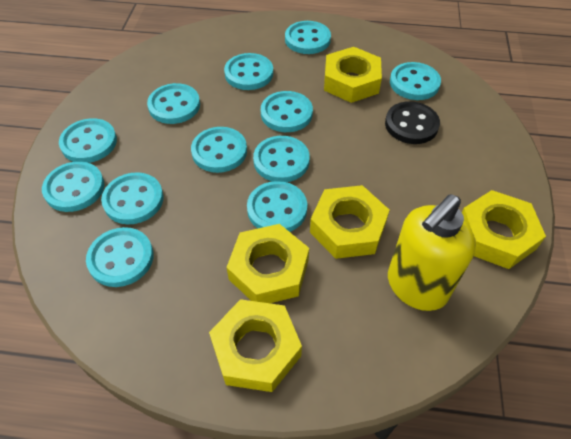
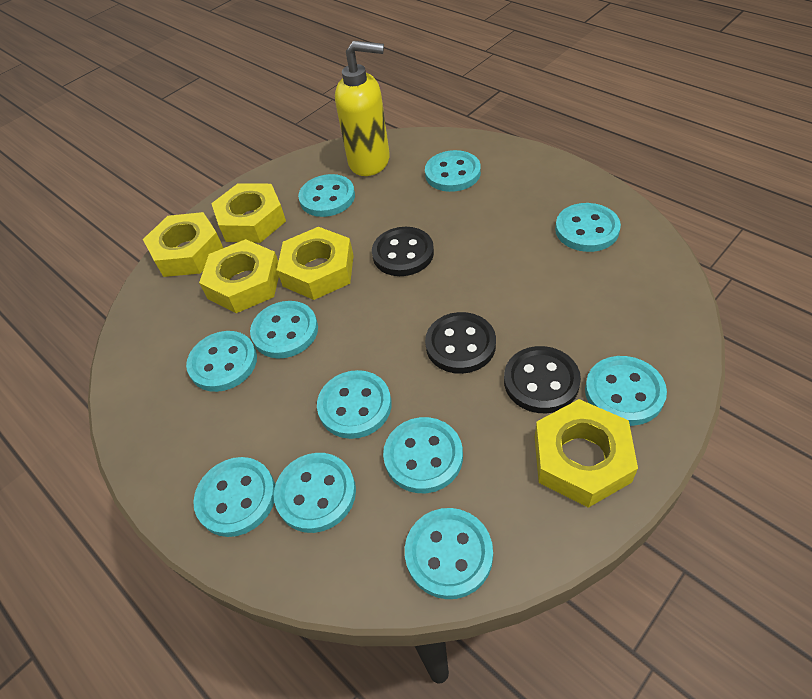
black button: [385,101,440,144] = 1 -> [372,227,434,276] [425,312,496,374] [504,346,581,413] = 3
turquoise button: [42,161,104,212] [59,118,117,163] [86,227,153,287] [101,172,164,224] [147,83,200,124] [191,127,247,173] [224,53,273,90] [247,181,307,232] [253,136,310,182] [261,91,313,132] [285,21,331,54] [390,62,441,100] = 12 -> [186,331,257,392] [193,457,275,537] [250,301,318,359] [274,453,356,533] [298,174,355,217] [317,370,392,439] [383,417,463,493] [405,508,493,599] [425,150,481,192] [555,203,621,252] [585,356,667,426] = 11

